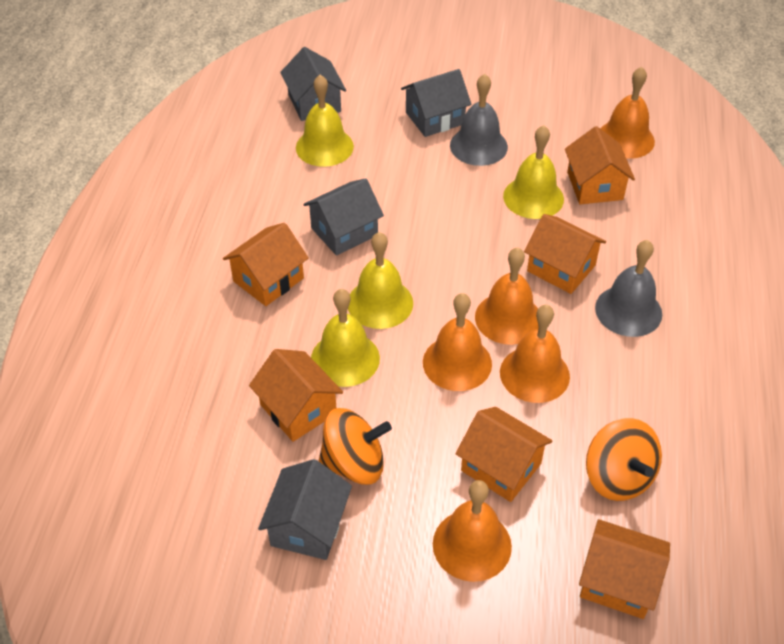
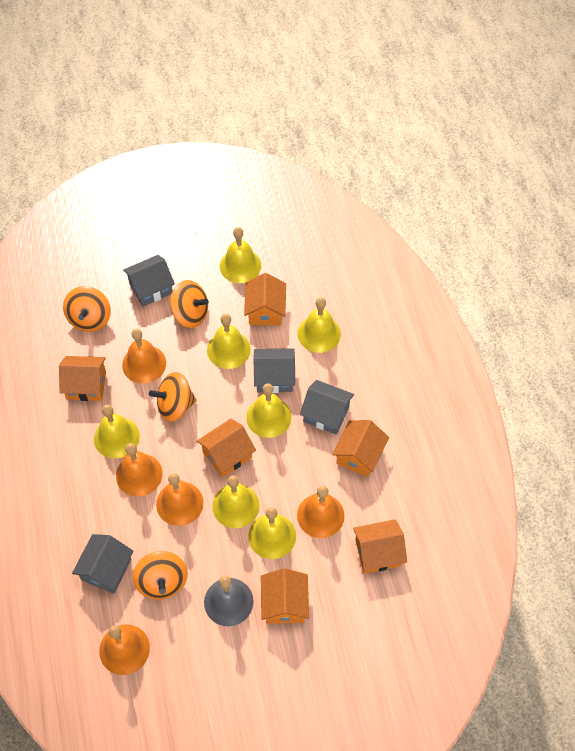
grey bell: [450,74,508,166] [595,240,662,337] = 2 -> [204,576,254,626] = 1
orange spinning top: [319,408,392,485] [586,418,662,501] = 2 -> [63,286,111,332] [133,551,188,600] [149,372,197,422] [170,280,209,328] = 4
yellow bell: [296,75,354,167] [311,289,380,387] [348,232,413,329] [503,125,564,219] = 4 -> [94,405,140,459] [207,314,251,369] [212,476,260,528] [220,227,261,283] [246,383,292,438] [248,507,296,559] [298,297,341,353] = 7

